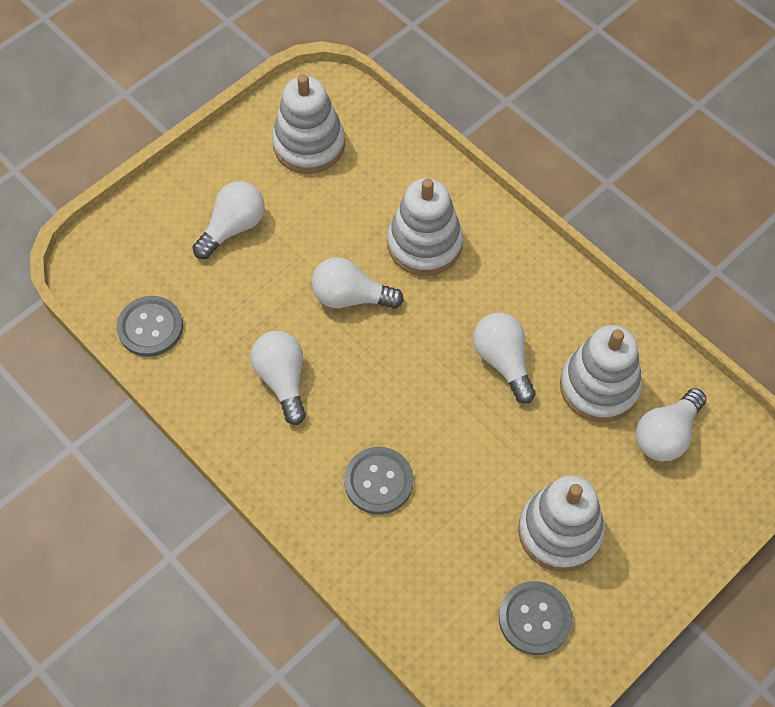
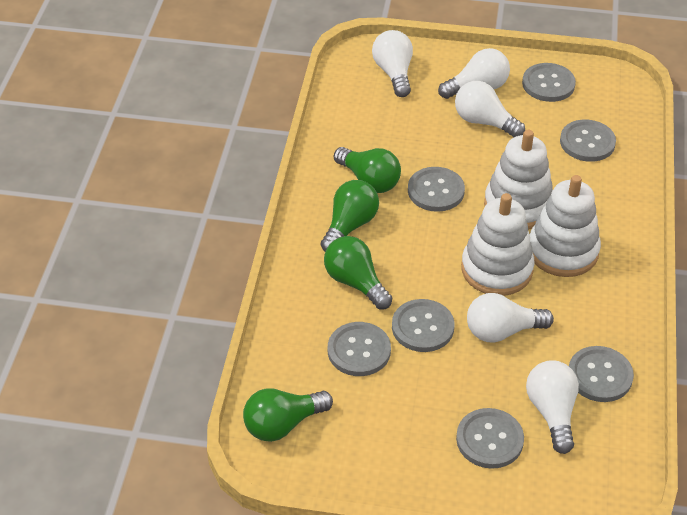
green light bulb: none = 0 -> [243,388,333,442] [321,180,379,251] [324,236,392,310] [334,147,401,193] = 4
grey button: [117,296,183,357] [344,447,413,515] [499,581,572,655] = 3 -> [328,322,391,376] [392,299,454,352] [408,167,465,212] [456,408,524,469] [522,63,576,102] [560,120,616,162] [569,346,634,402] = 7
white stacking toy: [272,74,345,174] [387,178,463,276] [518,475,605,572] [560,325,642,422] = 4 -> [461,193,535,296] [484,130,553,230] [530,175,601,277] = 3

